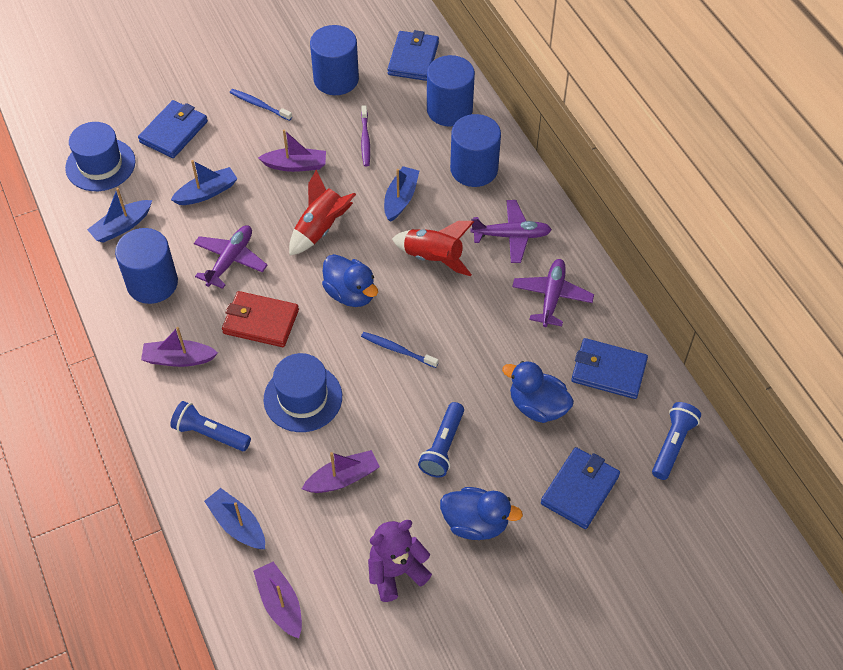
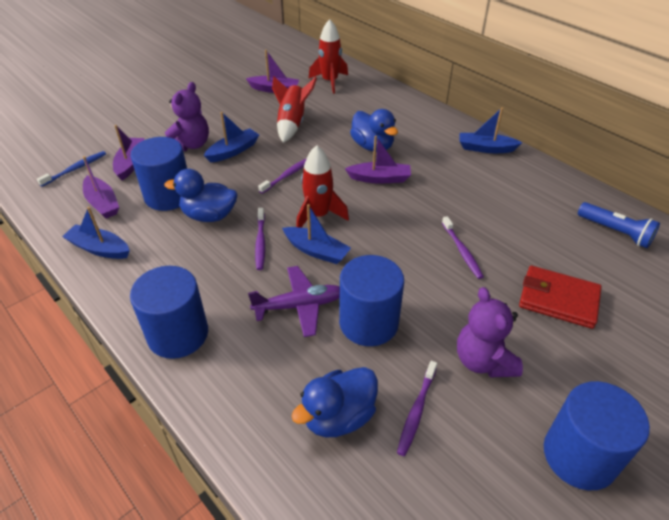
blue flashlight: [170,401,251,451] [418,402,464,477] [652,402,701,480] = 3 -> [578,202,660,248] = 1
blue hat: [65,122,135,191] [264,353,342,432] = 2 -> none = 0
blue toothbrush: [230,89,292,121] [361,332,438,368] = 2 -> [37,151,106,187] = 1
blue wallet: [138,100,208,158] [388,30,439,81] [541,447,620,529] [571,338,648,399] = 4 -> none = 0
purple plane: [194,225,268,289] [471,200,552,263] [512,259,594,327] = 3 -> [248,266,340,337] = 1
purple teddy bear: [368,520,432,602] = 1 -> [165,82,209,151] [457,287,523,377] = 2
purple toothbrush: [361,105,370,166] = 1 -> [255,208,265,270] [258,158,307,194] [397,361,437,456] [442,216,484,279] = 4
red rocket: [289,170,356,256] [392,221,474,276] = 2 -> [272,77,317,143] [296,145,349,228] [308,19,348,94] = 3

